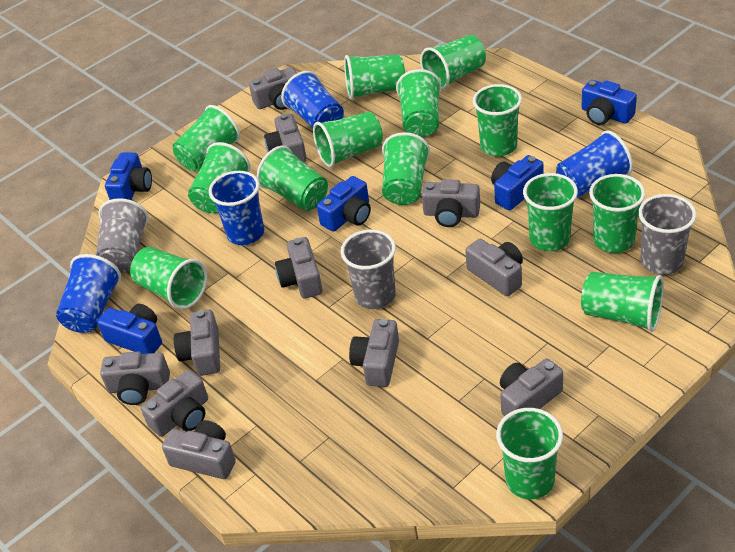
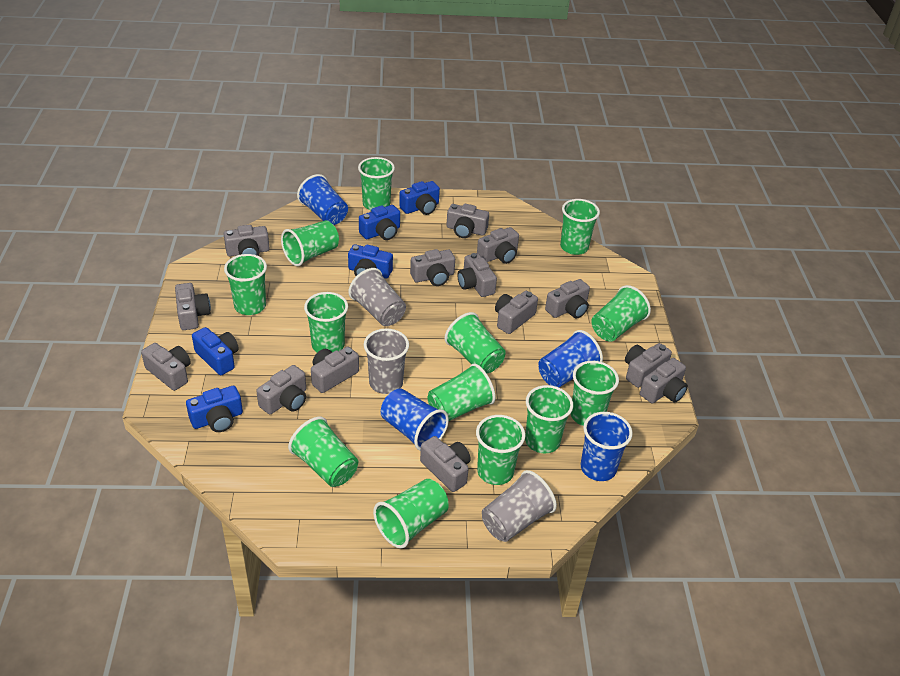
green cup: [130,247,207,310] [172,105,240,171] [188,142,250,213] [257,146,328,211] [313,112,383,168] [344,54,405,100] [382,132,430,205] [396,69,441,137] [420,35,486,90] [473,84,522,157] [496,408,563,499] [523,173,578,251] [581,272,664,332] [589,174,645,253] = 14 -> [224,254,267,315] [281,220,339,266] [288,417,358,487] [304,292,348,353] [358,157,395,210] [373,479,449,549] [428,364,495,421] [444,312,506,373] [476,415,525,485] [525,385,573,454] [560,199,600,255] [570,361,619,426] [591,285,651,342] = 13
grey camera: [100,352,170,405] [141,370,208,437] [162,420,236,479] [174,309,220,376] [249,67,297,110] [264,114,307,162] [275,237,323,299] [349,319,399,387] [422,179,480,227] [465,239,523,296] [500,358,563,416] = 11 -> [141,343,191,391] [175,283,211,330] [224,225,270,256] [256,365,306,414] [311,346,359,393] [410,249,455,286] [420,436,471,492] [446,204,489,238] [457,253,497,297] [477,227,519,264] [495,291,538,334] [545,279,590,319] [625,343,672,388] [640,358,688,404] = 14

